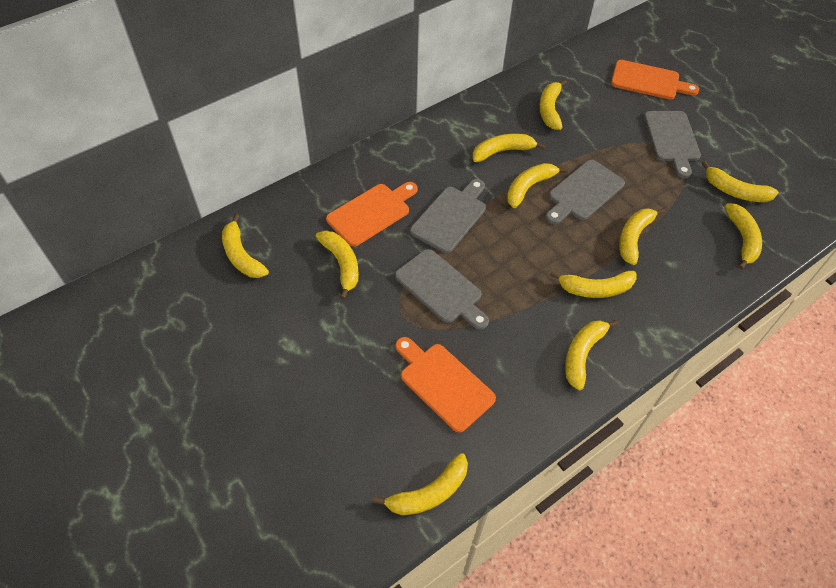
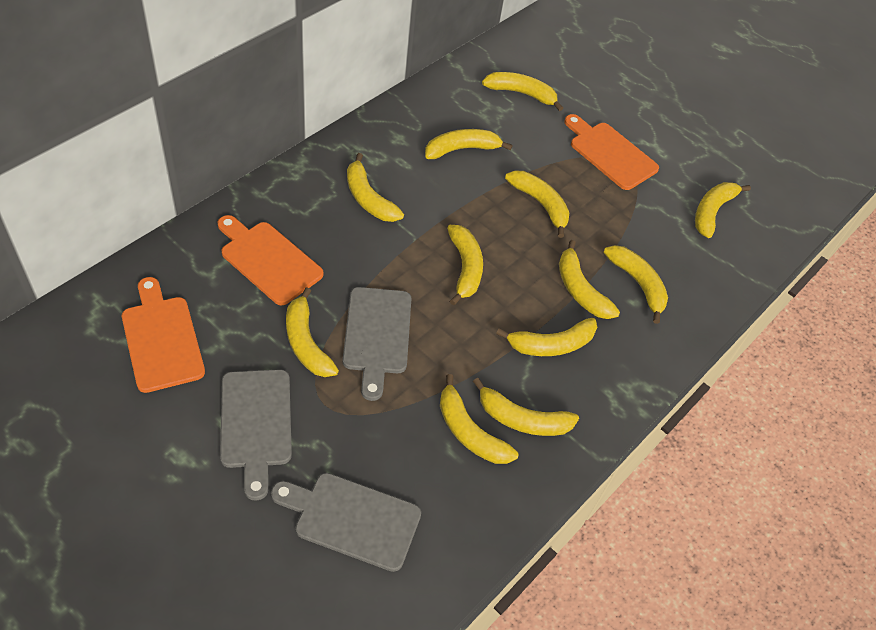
grey cutting board: [395,249,489,330] [410,179,486,253] [546,160,625,224] [644,111,701,178] = 4 -> [220,370,292,501] [271,473,421,572] [343,287,412,401] = 3
yellow banana: [222,214,269,278] [316,231,359,299] [373,453,468,515] [472,134,545,162] [507,163,568,208] [539,79,567,130] [550,271,637,298] [565,320,619,390] [619,208,665,265] [701,161,779,202] [725,203,762,270] = 11 -> [286,287,339,377] [347,153,404,222] [425,129,513,159] [440,374,519,464] [447,225,483,305] [473,378,579,436] [482,72,563,111] [496,318,597,356] [505,171,569,238] [559,240,620,319] [603,245,668,324] [695,182,751,238] = 12

